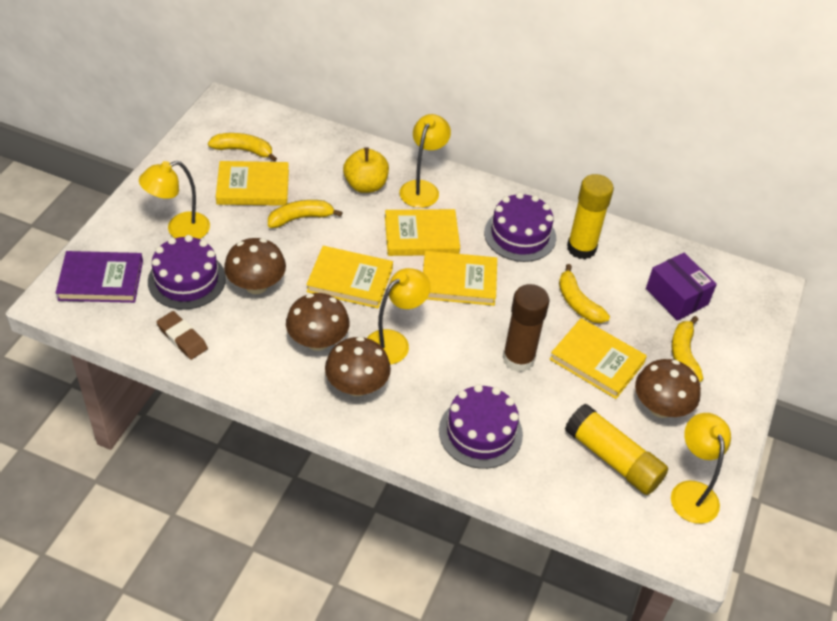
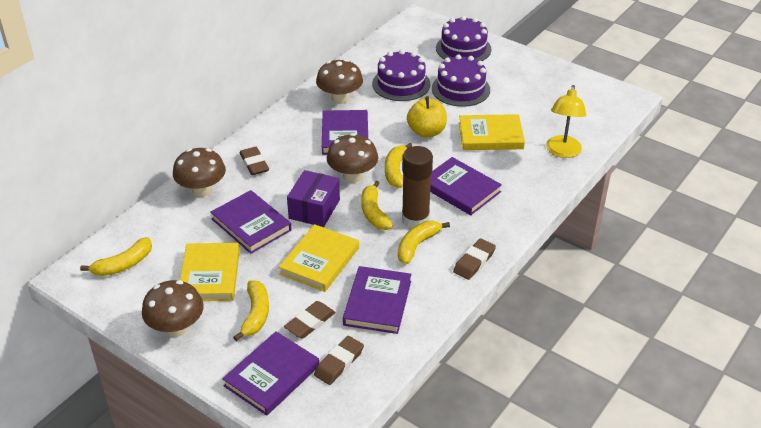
brown eraser: [156,311,208,360] = 1 -> [240,147,269,175] [284,301,336,338] [314,336,364,385] [453,238,496,280] = 4
purple book: [55,251,143,303] = 1 -> [211,190,292,254] [222,331,319,416] [322,110,368,155] [343,266,411,334] [430,157,502,215] = 5
yellow banana: [208,133,277,162] [268,200,343,228] [559,264,610,323] [671,316,703,382] = 4 -> [80,237,152,276] [233,280,269,341] [361,181,393,230] [385,143,412,188] [398,221,450,264] = 5
yellow book: [216,161,289,206] [306,246,393,308] [385,209,460,256] [423,251,497,306] [550,318,647,399] = 5 -> [180,243,240,301] [279,224,359,292] [459,114,525,150] = 3
yellow glue stick: [565,404,668,495] [567,174,614,259] = 2 -> none = 0
yellow lamp: [139,161,210,239] [367,268,431,365] [400,114,451,208] [671,413,731,524] = 4 -> [546,85,586,158] = 1

